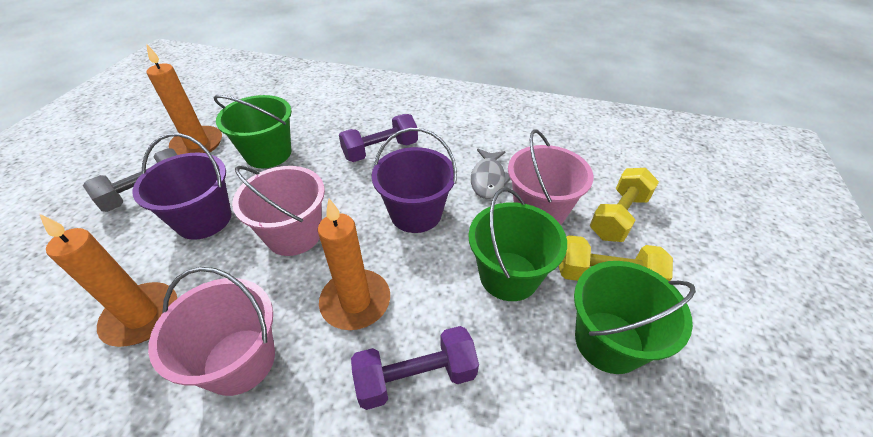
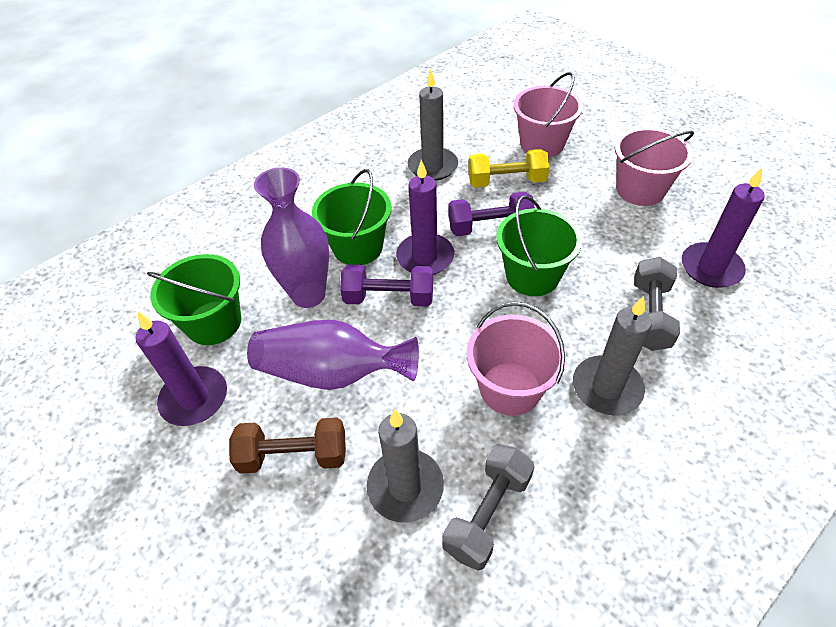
brown dumbbell: none = 0 -> [229,418,346,474] = 1
grey candle: none = 0 -> [367,409,444,523] [408,69,458,181] [573,296,652,415] = 3
grey dumbbell: [83,148,177,212] = 1 -> [442,444,535,571] [634,257,680,351] = 2
grey fish: [471,149,510,199] = 1 -> none = 0
orange candle: [40,214,177,347] [146,44,222,155] [318,199,390,330] = 3 -> none = 0
purple bucket: [132,133,231,240] [372,128,457,233] = 2 -> none = 0
purple candle: none = 0 -> [135,312,227,426] [396,160,454,275] [682,168,765,288] = 3
purple vase: none = 0 -> [247,320,419,390] [254,167,329,308] = 2
yellow dumbbell: [559,235,673,281] [590,168,659,242] = 2 -> [468,149,550,188] = 1

